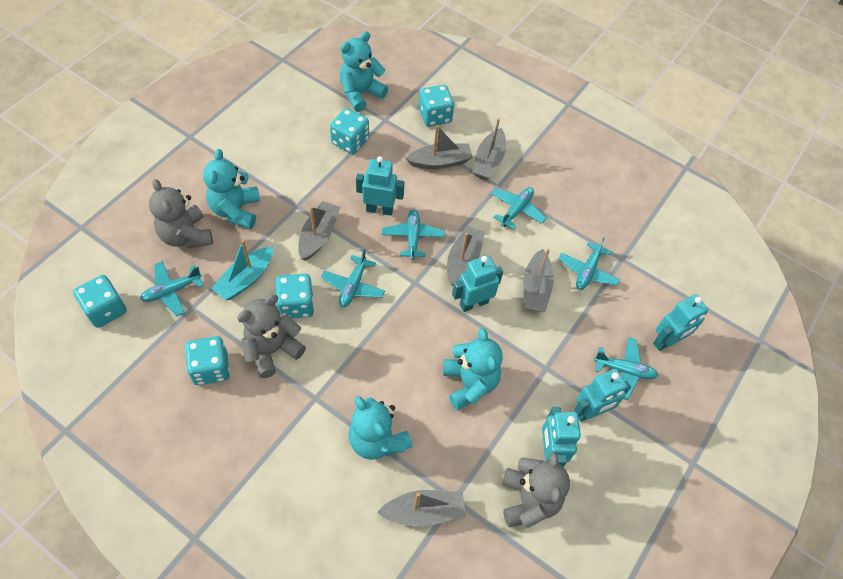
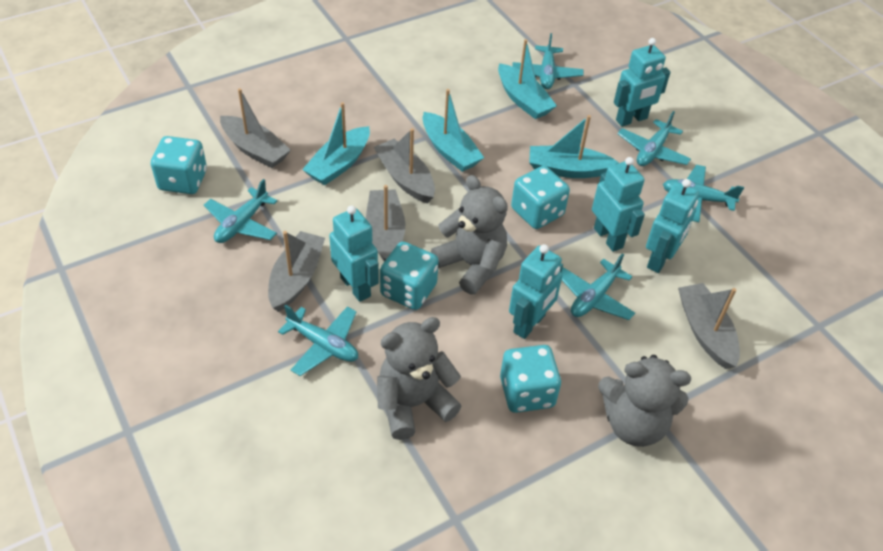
grey boat: [298,201,340,261] [377,490,466,527] [406,125,473,169] [447,226,485,286] [472,118,506,180] [523,249,554,312] = 6 -> [220,88,291,168] [268,231,325,312] [366,185,405,262] [374,128,435,204] [678,283,740,369] = 5
turquoise boat: [211,240,273,300] = 1 -> [302,102,370,185] [423,89,484,172] [498,39,557,119] [529,115,619,178] = 4
turquoise dice: [73,275,127,328] [185,336,230,385] [276,274,314,318] [330,108,369,154] [419,85,454,127] = 5 -> [151,136,207,194] [380,241,439,310] [500,345,561,413] [511,166,570,229] = 4
turquoise teddy bear: [203,149,260,229] [340,31,388,112] [348,396,412,460] [443,328,503,410] = 4 -> none = 0

